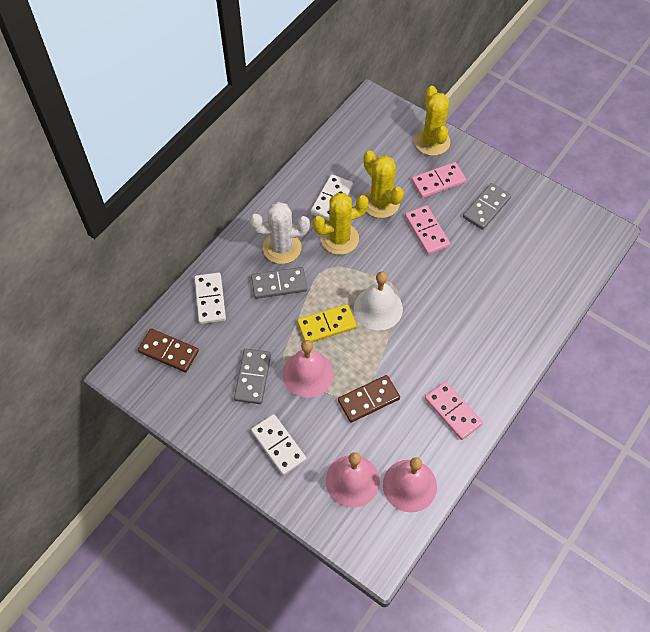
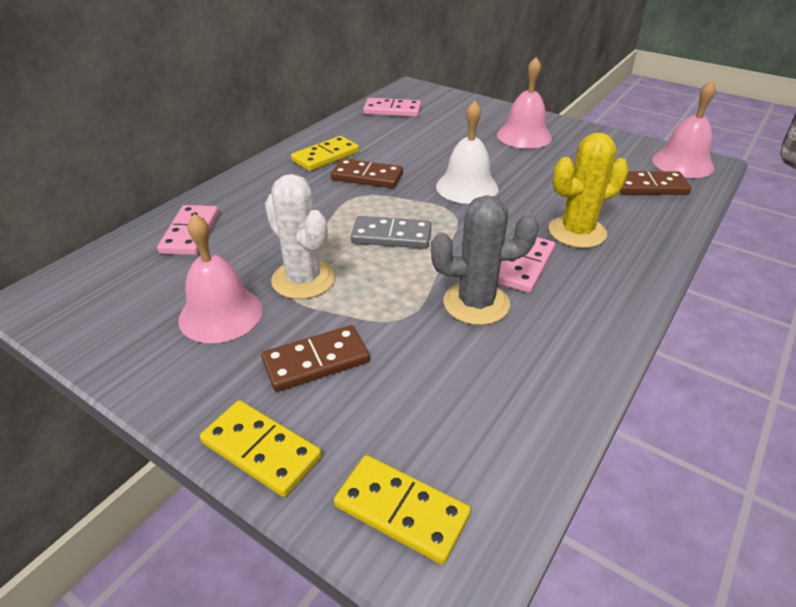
brown domino: [138,329,199,372] [338,375,400,423] = 2 -> [261,325,370,392] [331,159,403,188] [620,171,692,195] = 3
grey cactus: none = 0 -> [431,195,539,325] = 1
grey domino: [234,349,271,404] [251,267,307,299] [463,183,511,230] = 3 -> [351,216,432,249] = 1
white domino: [194,273,226,324] [251,414,306,475] [310,174,353,221] = 3 -> none = 0
yellow cactus: [313,193,369,255] [363,151,404,218] [414,86,450,156] = 3 -> [549,133,629,248] = 1
yellow domino: [297,304,357,342] = 1 -> [200,400,322,497] [291,136,359,171] [334,455,471,565] = 3

